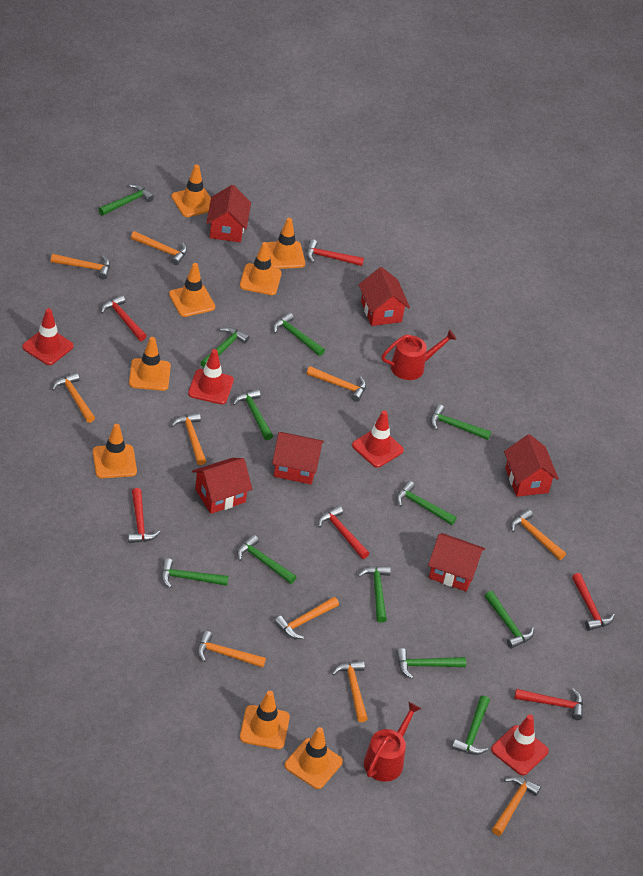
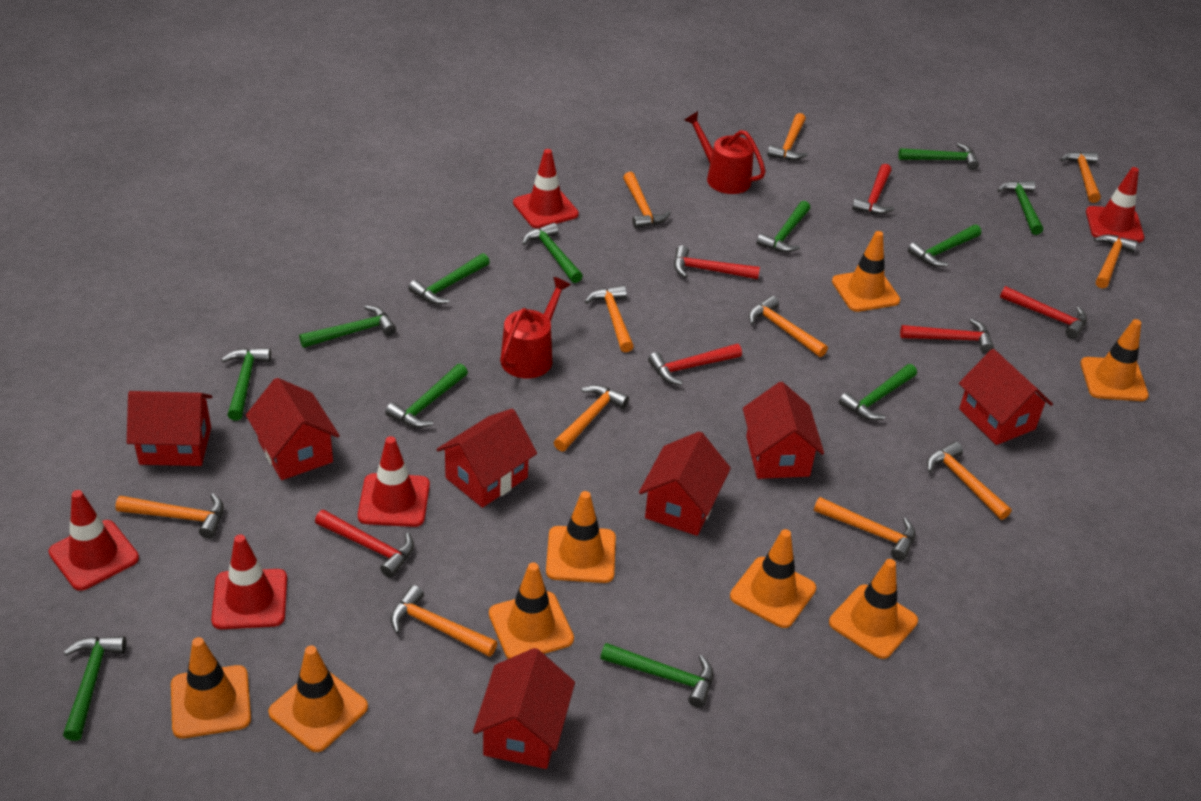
orange hammer: [51,254,110,279] [52,372,95,423] [131,231,187,265] [171,413,206,465] [197,631,266,668] [274,597,339,639] [306,366,366,402] [332,660,368,722] [492,776,541,836] [511,509,566,560] = 10 -> [116,493,224,539] [390,585,497,657] [554,385,629,452] [585,285,634,352] [623,172,671,228] [749,296,828,357] [767,113,808,160] [814,497,915,561] [927,442,1011,520] [1060,151,1101,203] [1094,235,1138,288] = 11
red house: [192,458,252,514] [206,185,251,242] [272,432,324,484] [359,267,410,326] [428,533,485,591] [504,434,559,497] = 6 -> [127,391,212,466] [246,378,340,480] [436,409,537,508] [473,648,575,769] [639,431,731,536] [743,382,824,479] [959,349,1053,445] = 7
red traffic cone: [22,308,74,365] [188,349,234,404] [352,411,404,468] [491,714,549,775] = 4 -> [48,490,139,591] [211,534,287,629] [358,436,430,527] [513,149,579,228] [1086,167,1144,243] = 5

